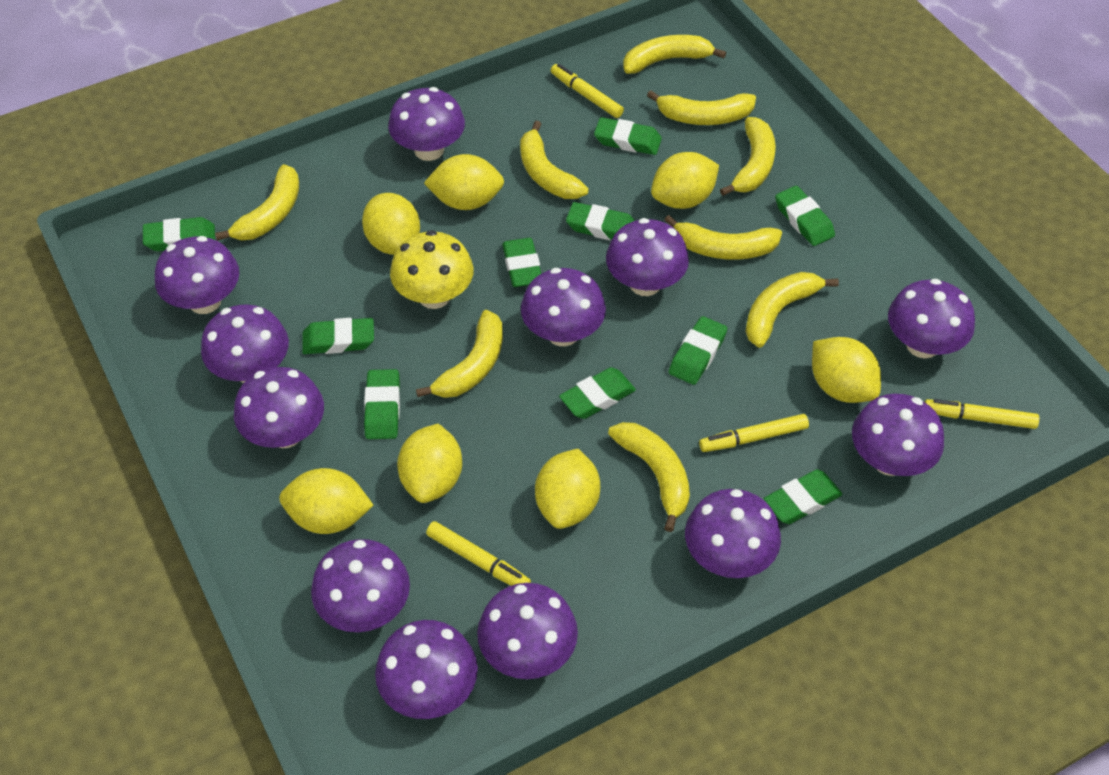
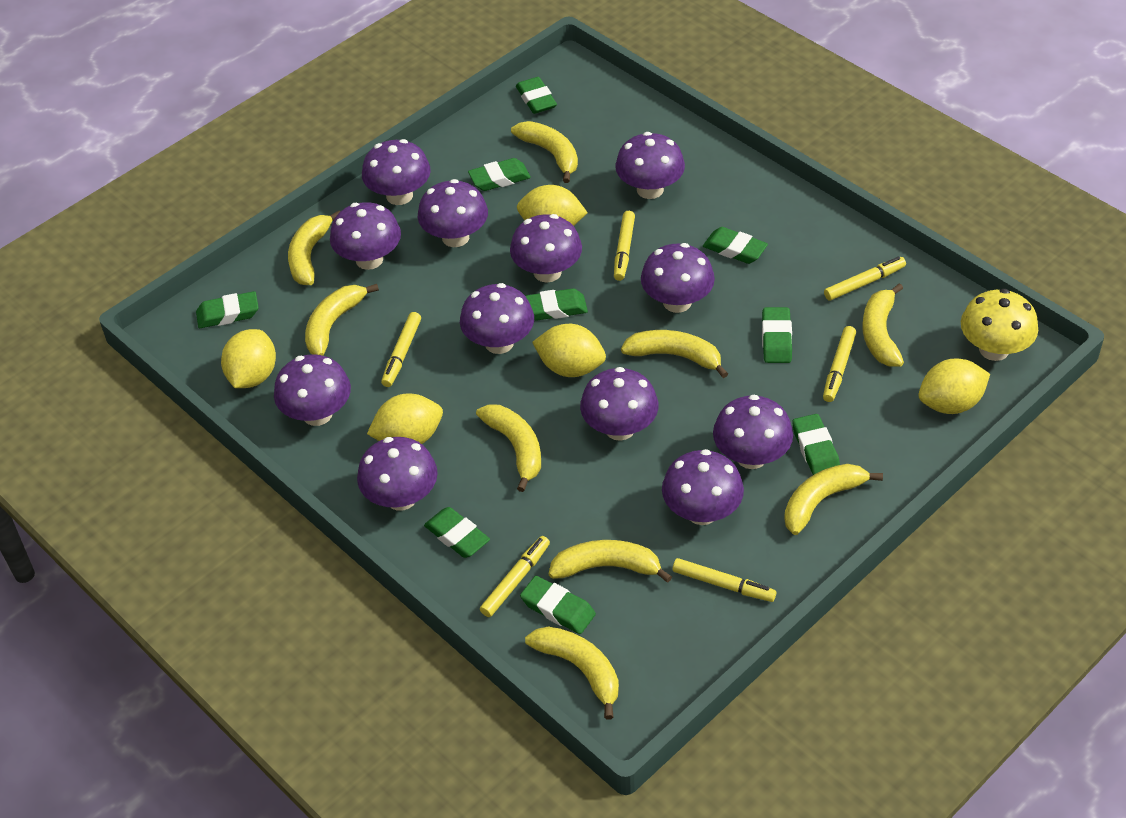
green eraser: [143,217,215,251] [302,318,374,354] [364,369,400,439] [502,238,541,287] [559,367,636,419] [566,202,635,240] [594,117,662,155] [669,316,727,385] [764,469,842,524] [775,186,835,246] = 10 -> [196,291,259,328] [424,507,490,558] [468,158,531,191] [516,77,557,114] [520,576,596,634] [526,288,588,320] [703,227,768,264] [762,307,792,363] [792,414,840,475] = 9
yellow lemon: [279,468,374,534] [362,193,420,255] [397,423,462,503] [424,154,504,210] [535,449,600,529] [651,152,719,209] [812,337,881,403] = 7 -> [221,329,276,388] [367,393,443,444] [517,185,588,226] [532,324,606,377] [918,358,990,414] = 5
yellow marker: [426,521,531,586] [551,64,624,118] [699,414,809,452] [925,399,1039,429] = 4 -> [381,312,421,387] [480,536,550,617] [614,211,635,281] [673,558,776,602] [823,326,856,402] [824,257,906,301] = 6

